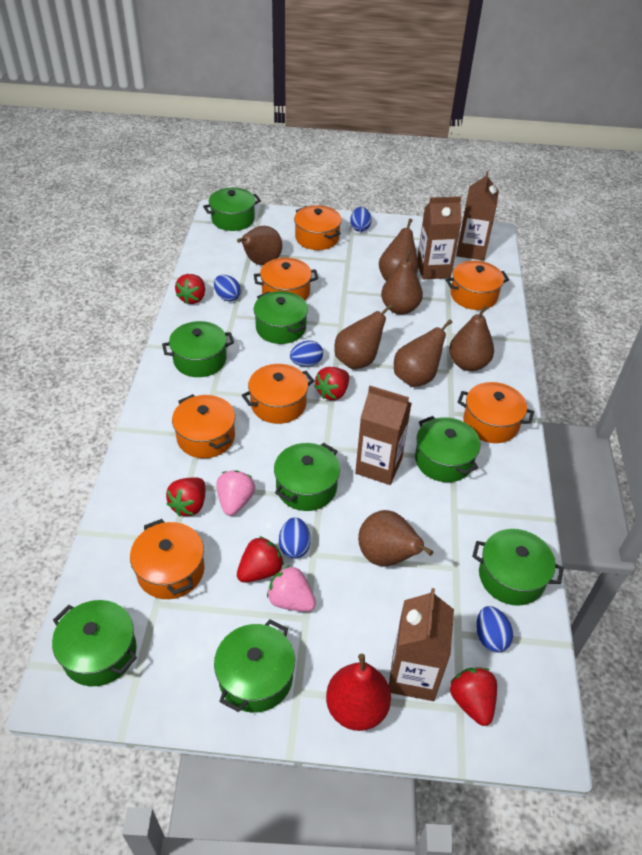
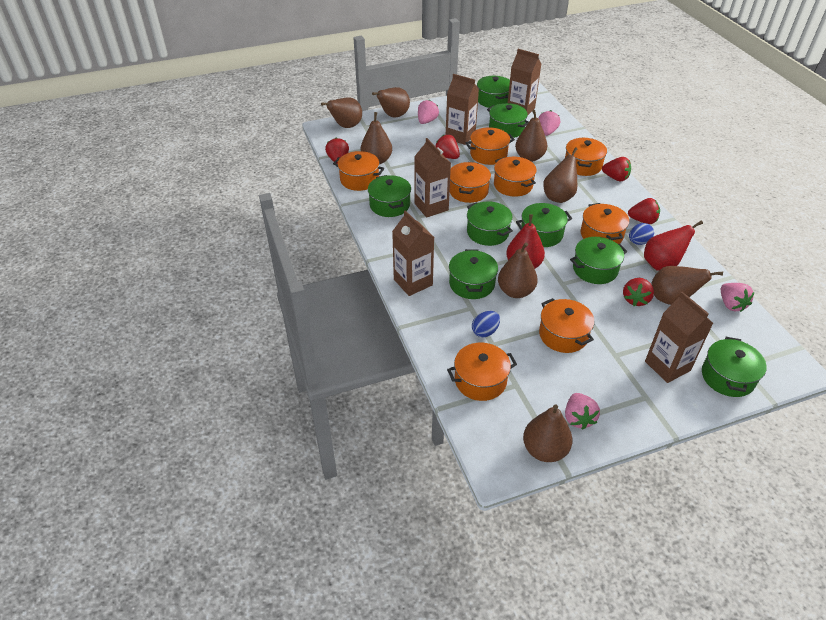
blue egg: [214,275,241,301] [279,517,311,558] [290,341,323,367] [350,207,372,232] [476,606,513,652] = 5 -> [472,311,500,337] [629,223,654,245] = 2
brown carton: [355,386,412,485] [389,588,454,701] [417,196,461,279] [456,171,499,261] = 4 -> [392,210,434,296] [414,138,451,218] [446,74,479,145] [507,49,541,115] [645,292,713,383] = 5
brown pear: [237,226,282,266] [334,304,393,369] [358,510,433,566] [379,219,418,281] [381,249,423,315] [394,319,453,387] [449,306,494,371] = 7 -> [321,98,362,128] [361,112,392,164] [372,87,410,117] [498,242,538,298] [515,110,547,162] [523,404,573,462] [543,147,578,203] [651,266,723,305] = 8
orange pot: [130,519,204,599] [172,394,235,458] [242,364,314,424] [254,258,318,301] [294,205,342,250] [446,261,509,310] [458,382,534,443] = 7 -> [333,151,384,191] [447,343,517,401] [450,162,491,203] [465,127,515,165] [494,157,537,197] [539,298,594,353] [565,137,607,176] [581,203,629,244] = 8
pink strawberry: [217,470,255,516] [267,565,316,612] = 2 -> [418,100,439,124] [538,110,560,136] [565,393,600,430] [721,283,754,312] = 4
red pear: [326,654,391,731] = 1 -> [506,214,545,269] [644,221,703,271] = 2

